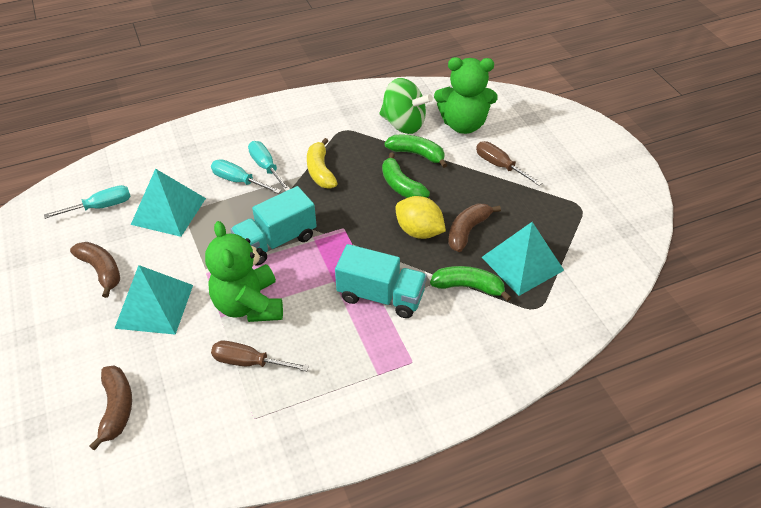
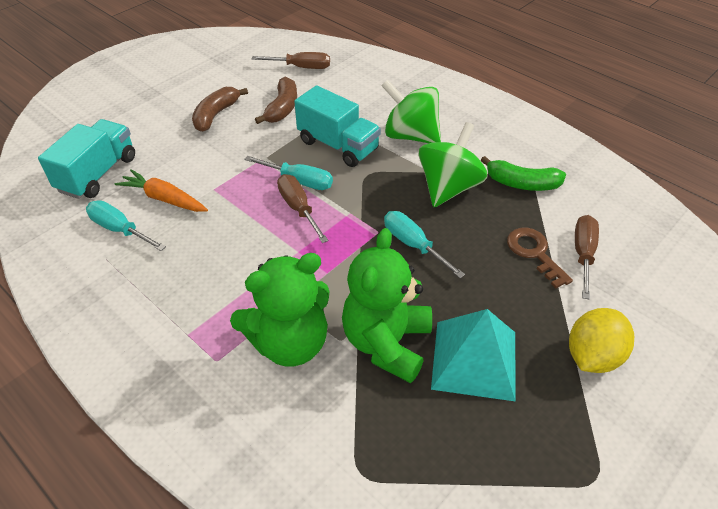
brown banana: [70,242,120,298] [89,366,132,451] [448,204,501,252] = 3 -> [192,87,248,132] [255,77,297,124] = 2
brown key: none = 0 -> [507,228,573,289] = 1
brown screwdriver: [211,341,309,371] [476,141,542,186] = 2 -> [252,52,330,69] [277,174,328,243] [575,215,599,300] = 3
green banana: [382,152,430,198] [384,135,447,168] [430,266,512,302] = 3 -> [481,156,566,191] = 1
green spinning top: [379,78,433,134] = 1 -> [381,79,441,143] [418,122,487,207] = 2
orange carrot: none = 0 -> [115,169,208,212] = 1
turquoise pyramid: [114,265,193,335] [131,168,206,237] [481,222,564,296] = 3 -> [431,309,516,402] = 1
yellow banana: [307,138,338,188] = 1 -> none = 0

